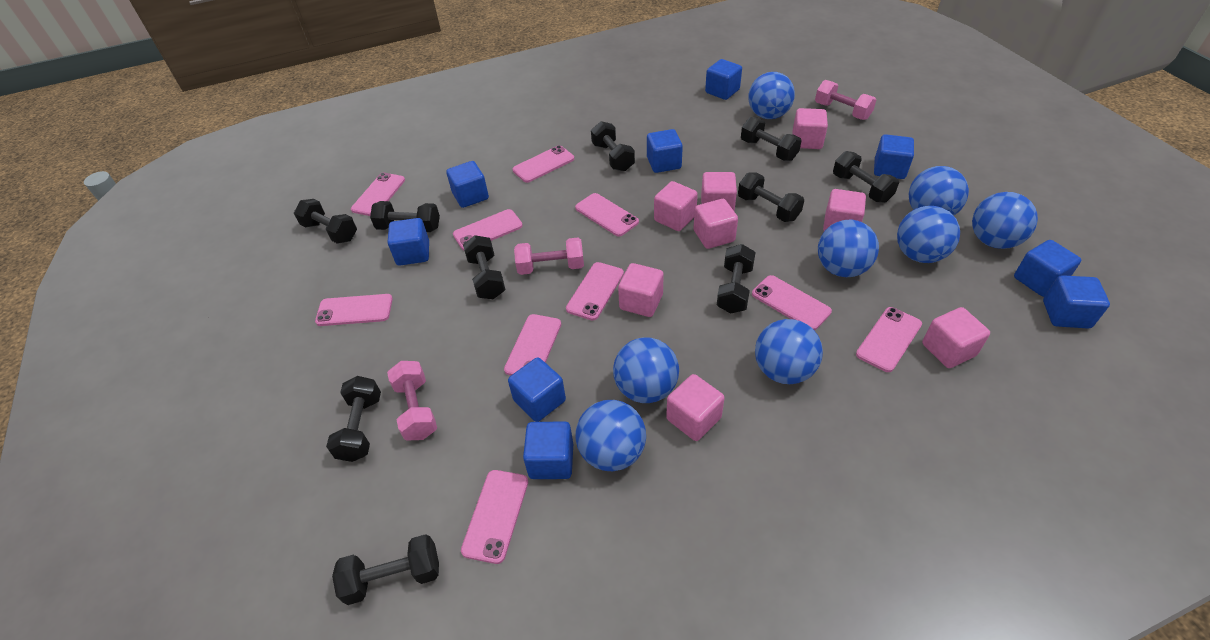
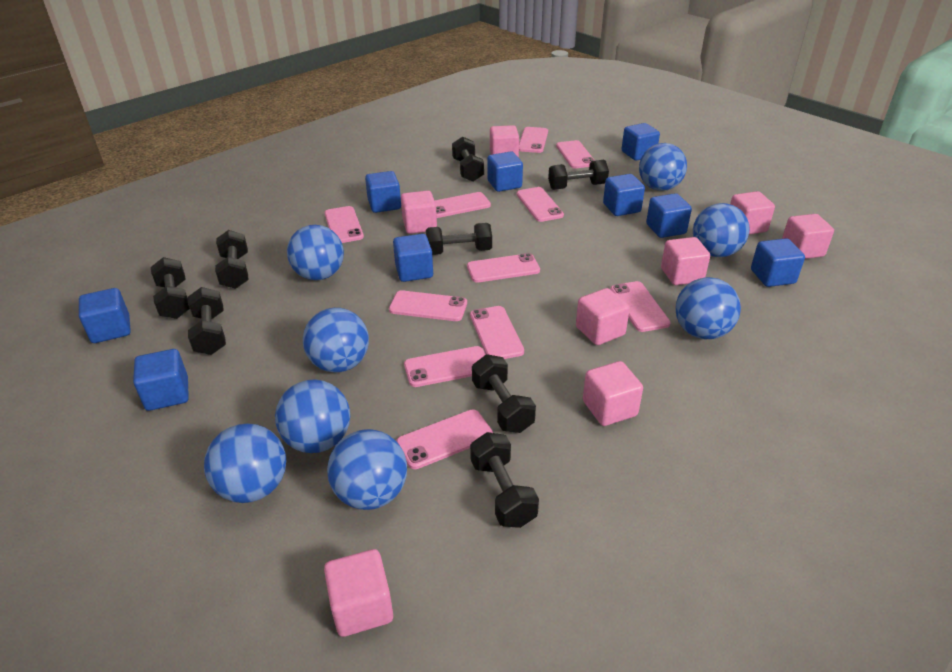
black dumbbell: [294,199,357,244] [326,376,381,462] [332,534,439,605] [370,201,440,232] [463,235,505,299] [591,121,635,171] [717,244,756,314] [738,172,804,222] [741,117,802,161] [833,151,899,203] = 10 -> [151,257,190,319] [188,287,226,355] [215,230,248,289] [426,223,492,255] [452,136,484,182] [470,432,539,528] [472,354,536,433] [548,160,609,190] = 8
pink dumbbell: [387,361,437,440] [514,238,584,275] [815,80,876,120] = 3 -> none = 0
pink phone: [315,294,393,326] [351,173,405,216] [453,209,523,250] [461,470,528,564] [504,314,561,376] [512,145,574,183] [566,262,624,321] [575,193,639,236] [752,275,832,330] [856,307,922,372] = 10 -> [325,206,364,243] [389,290,467,321] [396,409,493,469] [404,346,486,387] [435,192,491,218] [467,253,540,283] [470,306,524,359] [516,187,564,222] [519,127,548,153] [556,140,595,168] [610,281,671,332] = 11

